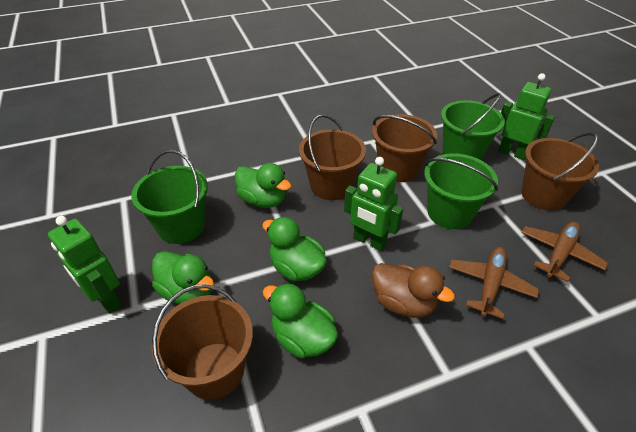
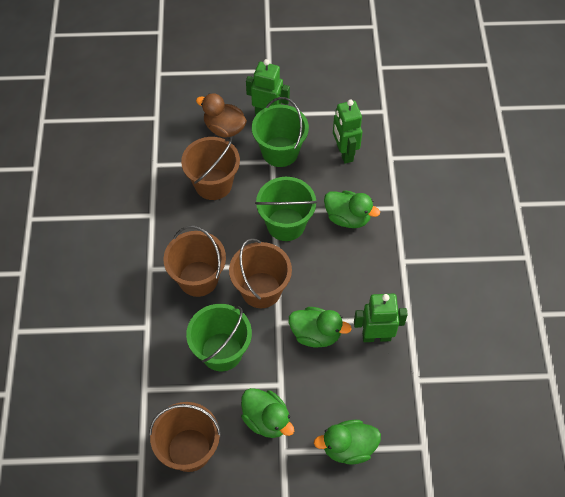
brown plane: [449,247,539,319] [521,221,608,282] = 2 -> none = 0

